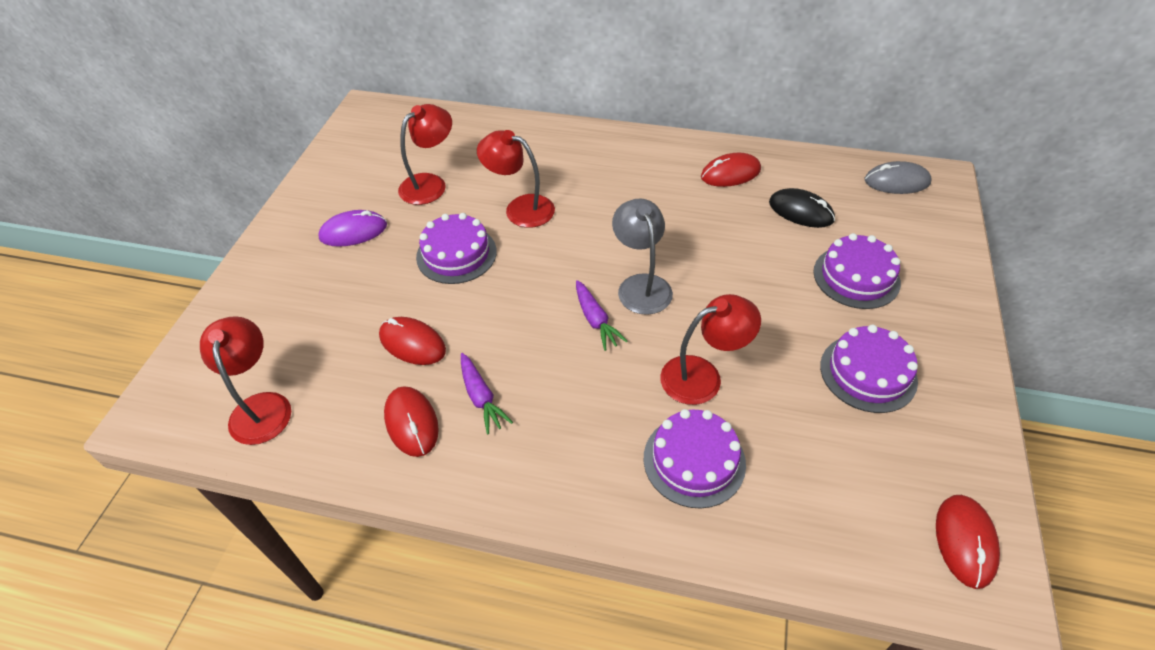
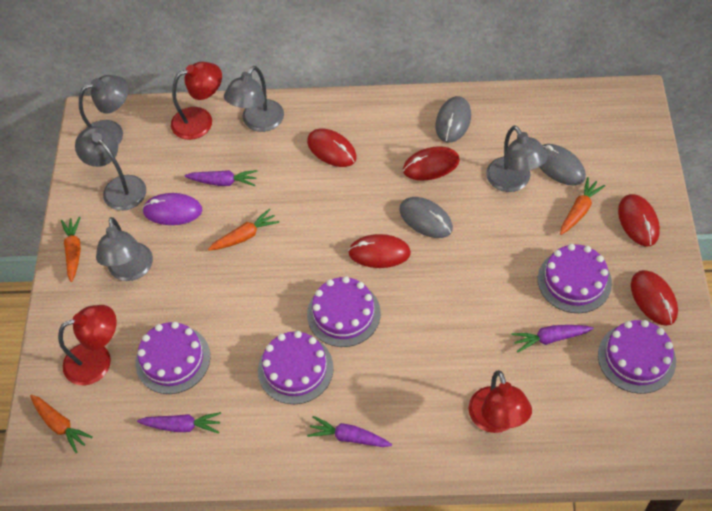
black mouse: [769,188,835,228] = 1 -> none = 0
grey lamp: [612,198,673,315] = 1 -> [75,126,146,211] [79,75,129,145] [96,217,153,281] [224,66,284,132] [486,126,548,192] = 5
grey mouse: [865,161,932,194] = 1 -> [399,197,453,238] [436,96,471,143] [539,144,586,185] = 3
orange carrot: none = 0 -> [30,395,93,454] [61,217,81,282] [208,209,279,250] [560,177,605,235] = 4
purple cake: [416,213,497,284] [644,409,746,509] [813,233,901,309] [820,325,918,413] = 4 -> [135,322,210,394] [258,331,334,404] [307,276,381,347] [538,244,612,313] [598,320,676,394] = 5
purple carrot: [461,353,513,435] [576,280,628,351] = 2 -> [137,412,221,433] [185,170,257,186] [307,416,392,447] [512,325,594,352] = 4
red lamp: [200,316,291,445] [398,104,452,205] [477,130,555,228] [660,294,761,405] = 4 -> [58,305,117,385] [171,62,222,140] [469,370,532,433] = 3
red mouse: [379,317,446,365] [384,386,439,457] [701,153,761,187] [936,495,1000,589] = 4 -> [307,129,357,167] [348,234,411,268] [403,146,460,181] [618,194,660,246] [631,270,678,326] = 5

